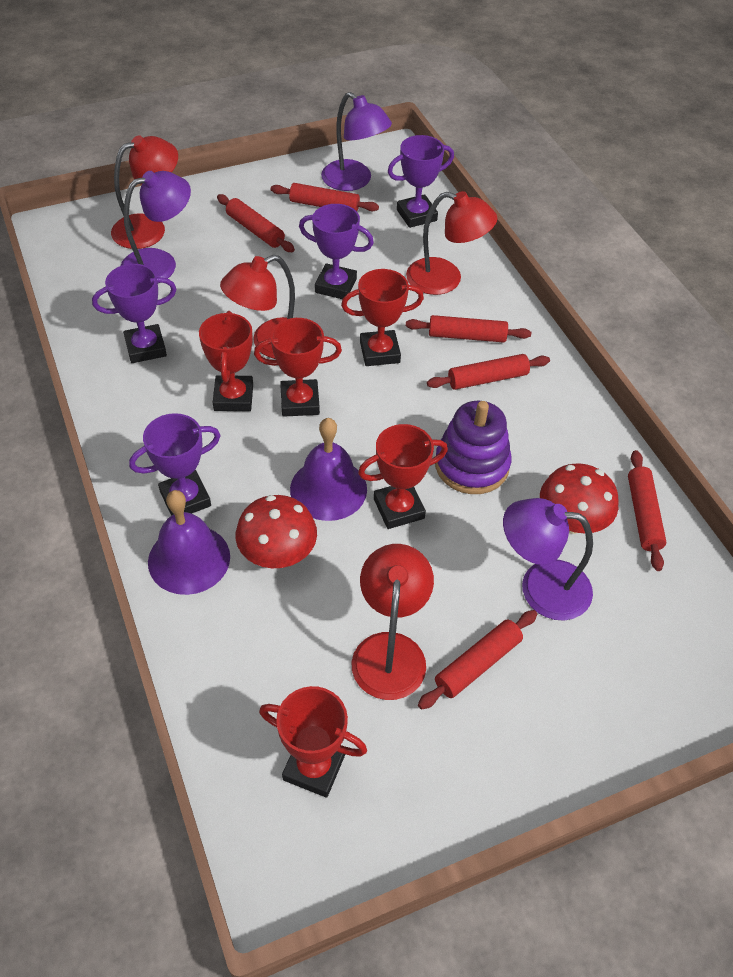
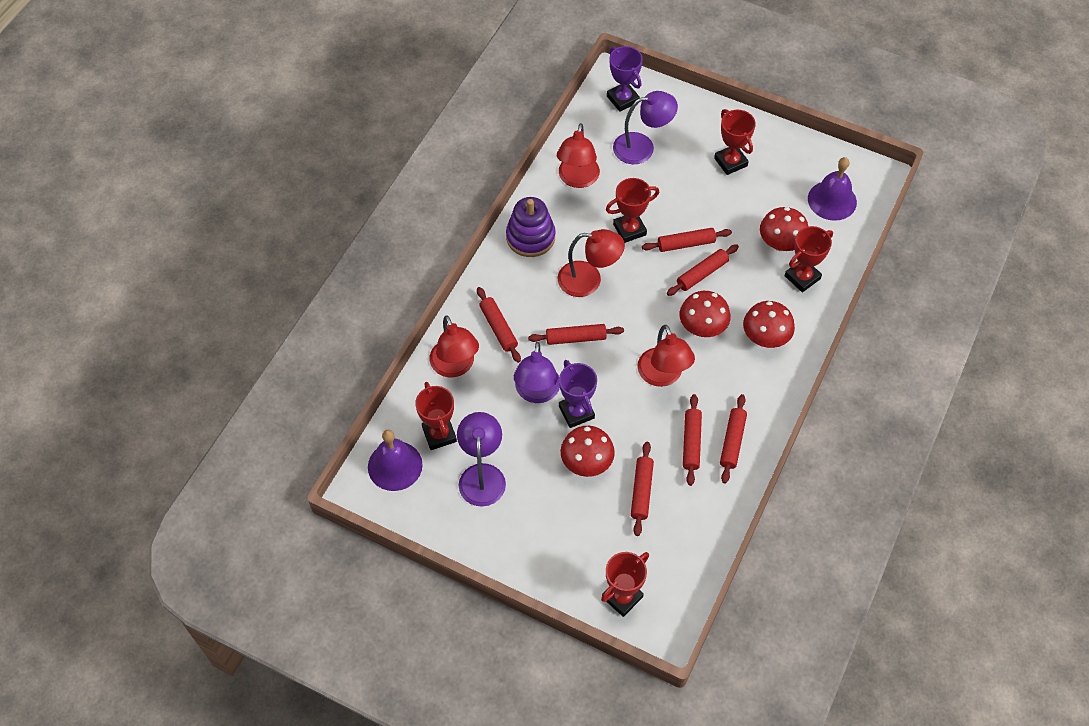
purple trophy: [92,264,177,363] [129,413,221,516] [299,204,374,299] [387,135,454,228] = 4 -> [559,360,597,428] [607,46,643,112] = 2
red mushroom: [236,495,317,568] [540,463,619,534] = 2 -> [560,426,615,477] [680,291,731,337] [743,301,795,348] [760,207,809,251] = 4
red rolling pin: [217,194,295,252] [271,183,379,211] [406,315,531,343] [418,610,537,710] [427,354,550,390] [628,450,666,571] = 6 -> [477,287,521,363] [528,324,624,345] [631,442,654,536] [642,228,732,252] [667,244,739,296] [683,394,702,486] [720,394,747,483] = 7

